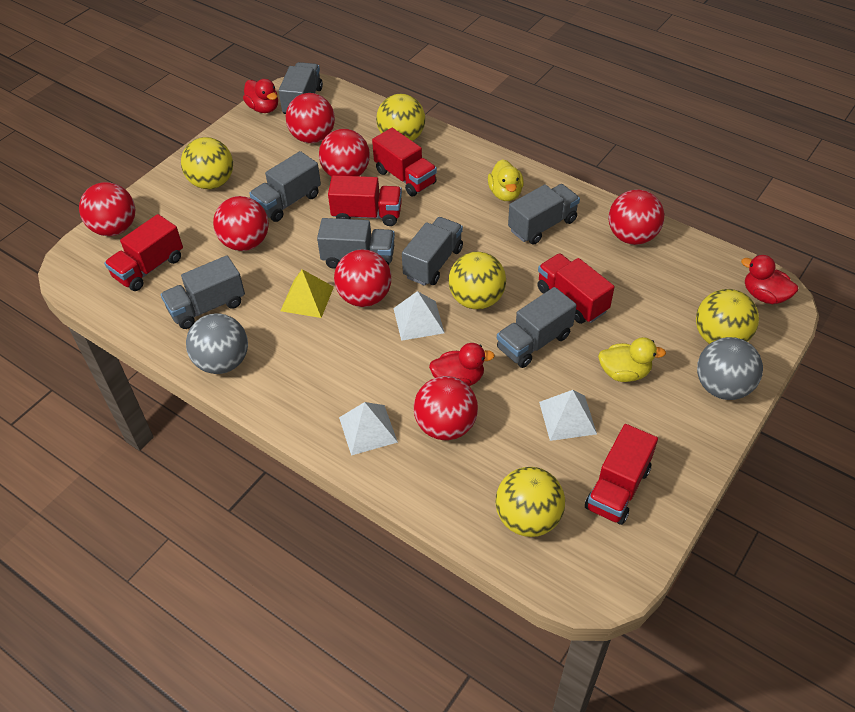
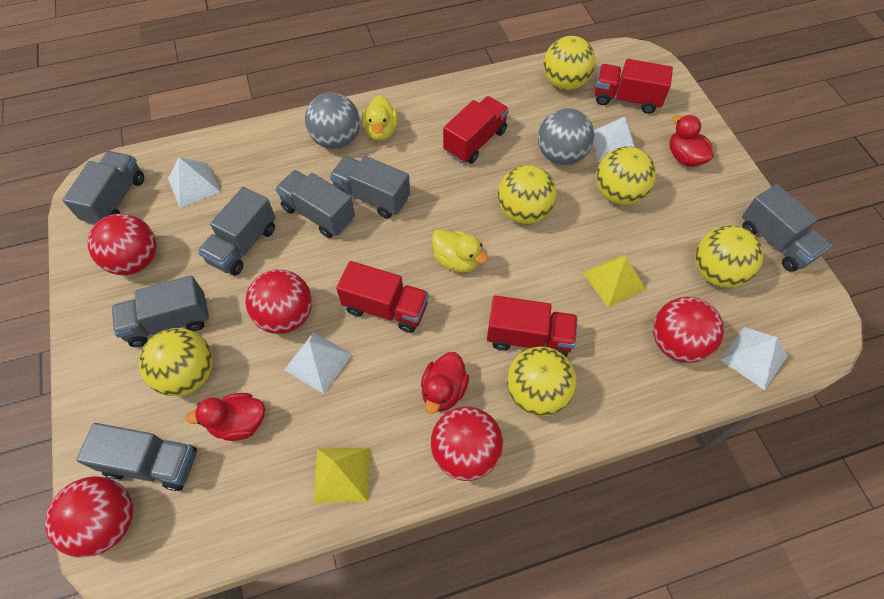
red ball: [79,182,135,236] [213,196,269,251] [285,93,335,143] [319,129,370,177] [334,249,391,307] [414,376,478,440] [609,190,665,245] = 7 -> [45,476,133,558] [88,214,157,275] [245,269,312,334] [431,407,503,481] [653,297,724,363] = 5
red truck: [104,214,183,291] [328,175,402,226] [372,128,437,196] [537,253,615,324] [585,424,658,525] = 5 -> [336,261,429,333] [443,96,509,164] [487,295,578,357] [595,59,673,114] = 4
white pyramid: [339,402,398,456] [393,291,444,341] [539,390,597,441] = 3 -> [168,157,221,208] [284,332,352,394] [593,117,635,162] [720,327,788,390] = 4
yellow ball: [181,137,233,189] [376,94,425,141] [448,252,506,309] [496,467,565,537] [696,289,759,344] = 5 -> [139,328,213,396] [498,165,557,224] [507,347,577,416] [544,36,596,90] [596,146,656,205] [695,225,763,288] = 6
yellow pyramid: [281,269,334,318] = 1 -> [313,448,370,503] [583,255,646,308] = 2

